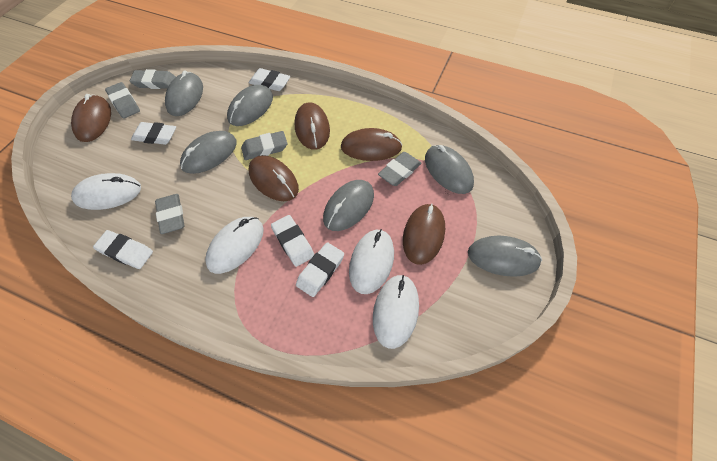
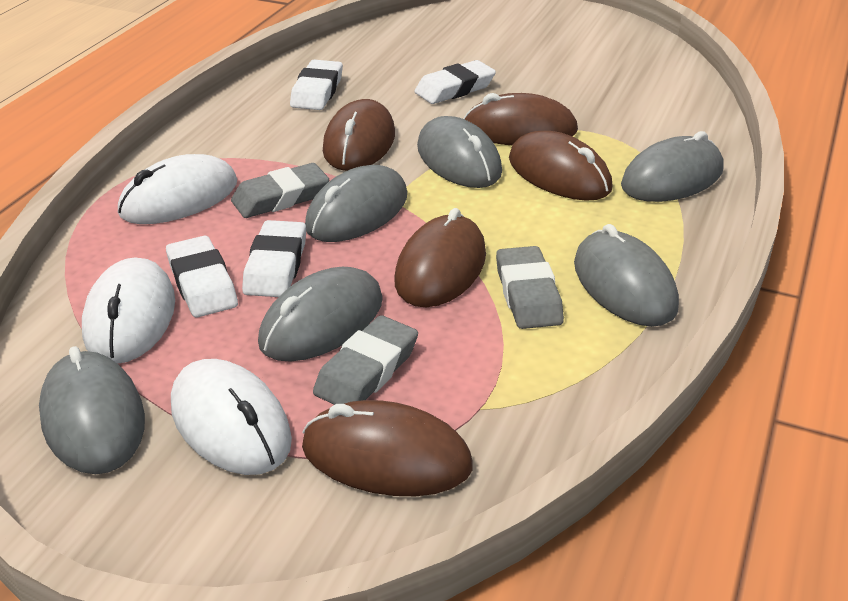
grey eraser: [105,82,140,119] [130,69,176,89] [155,194,185,234] [241,131,287,160] [378,152,421,186] = 5 -> [231,163,329,218] [313,315,418,405] [496,246,564,329] = 3
white eraser: [93,230,153,269] [131,122,176,145] [249,68,290,91] [271,215,314,267] [296,242,344,297] = 5 -> [166,236,238,318] [242,220,306,297] [290,60,343,110] [415,60,496,104] = 4
white mouse: [71,173,141,210] [205,217,264,274] [349,229,394,294] [373,275,419,349] = 4 -> [82,257,175,364] [118,154,237,224] [171,359,292,475] = 3

